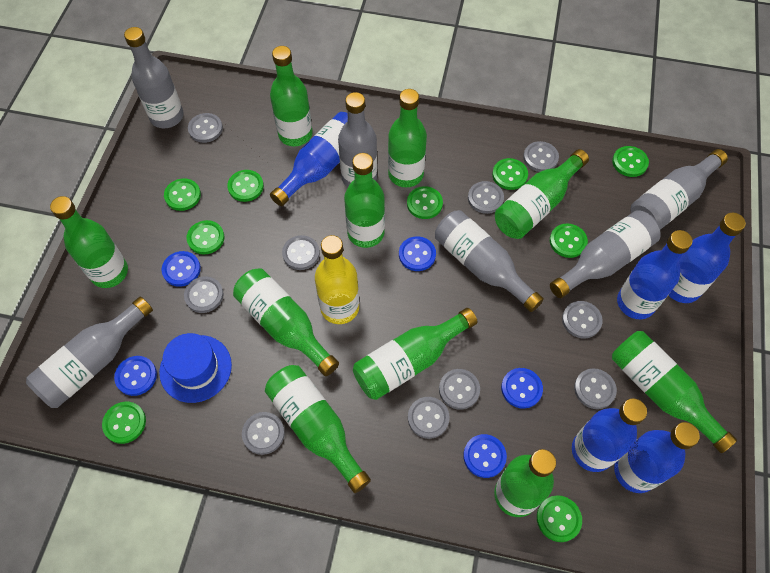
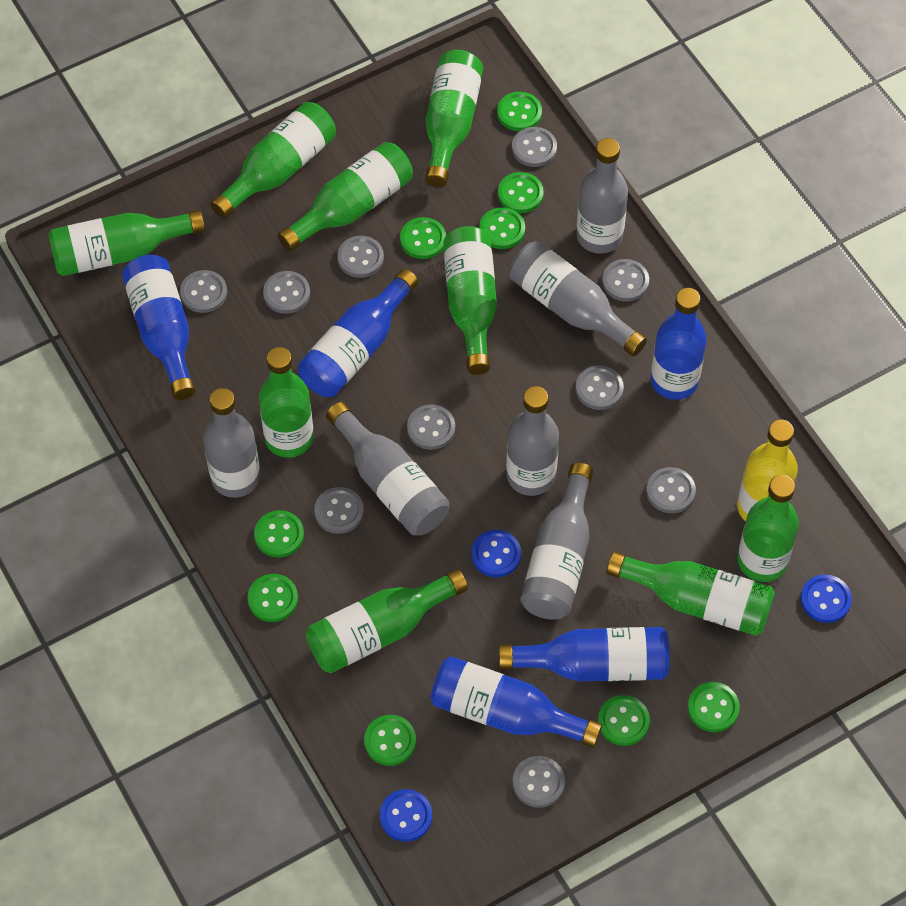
blue button: [114,356,157,396] [161,251,201,287] [399,236,436,271] [463,434,507,478] [501,368,543,409] = 5 -> [380,789,432,842] [472,530,521,577] [801,574,852,623] = 3
blue hat: [159,333,232,403] = 1 -> none = 0
green bottle: [50,196,128,288] [233,268,339,376] [265,365,371,493] [270,46,313,146] [344,153,385,248] [353,308,477,400] [388,89,427,187] [494,449,556,517] [495,149,589,239] [612,331,737,453] = 10 -> [48,210,205,276] [210,102,336,219] [259,347,314,458] [278,142,413,252] [306,569,468,673] [425,50,483,187] [443,226,497,375] [606,551,775,636] [738,475,799,582] = 9

